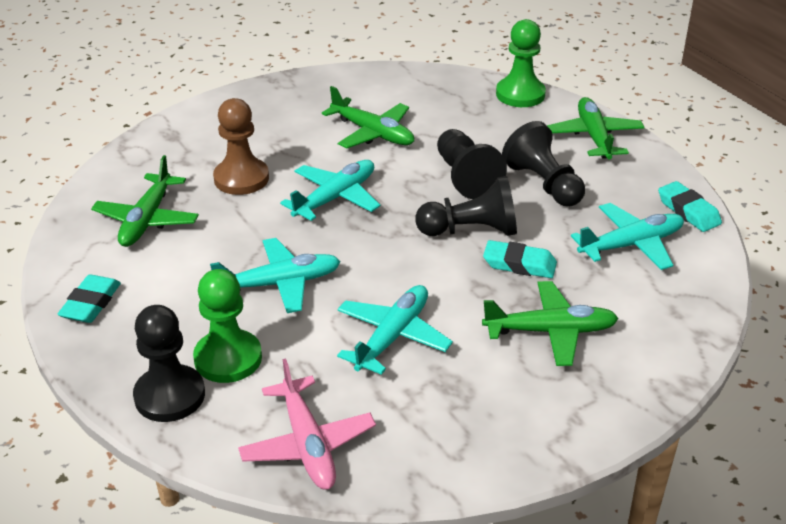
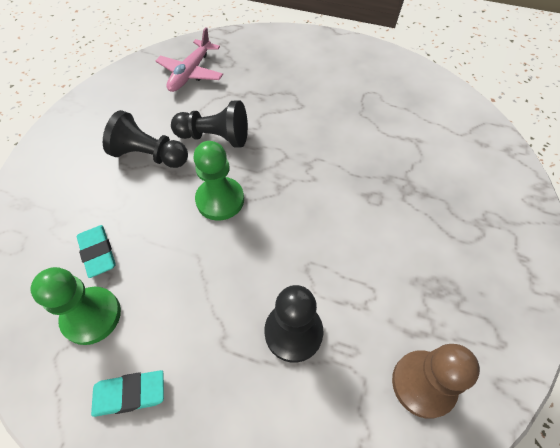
black pawn: [133,305,205,422] [415,176,517,236] [437,129,507,199] [502,121,585,206] = 4 -> [103,110,188,168] [171,100,248,147] [264,285,323,363] = 3
green plane: [91,155,199,247] [322,86,414,148] [482,281,619,366] [547,97,644,159] = 4 -> none = 0
turquoise eraser: [58,274,121,323] [483,240,557,278] [658,181,722,232] = 3 -> [77,225,116,278] [91,370,164,417] = 2
turquoise plane: [210,238,341,313] [280,160,380,221] [337,285,453,375] [571,203,684,270] = 4 -> none = 0

